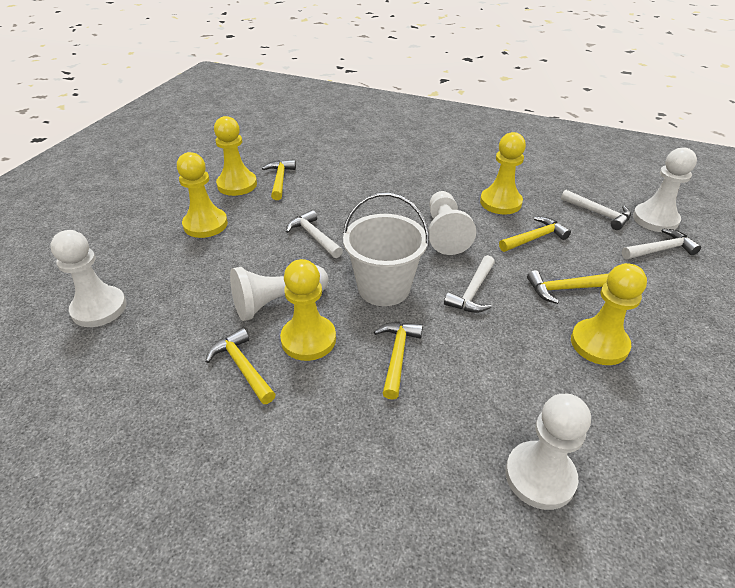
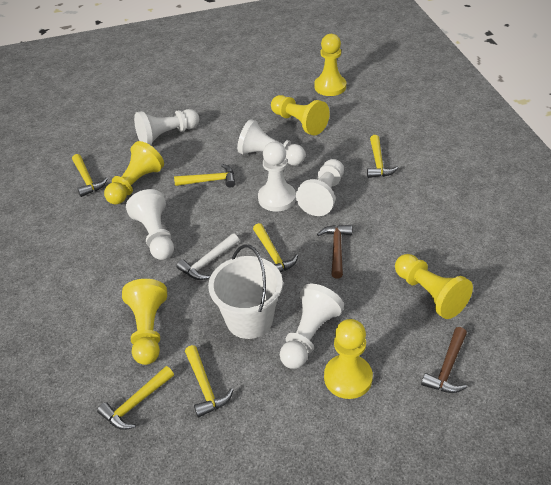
brown hammer: none = 0 -> [317,225,352,278] [421,327,467,393] = 2
white hammer: [286,210,343,258] [444,255,495,313] [561,190,631,230] [622,229,701,259] = 4 -> [177,233,239,280] = 1
white pawn: [51,230,127,327] [230,265,328,321] [428,191,476,255] [505,394,591,510] [633,147,697,232] = 5 -> [126,189,174,260] [134,109,199,145] [237,119,305,166] [258,142,296,212] [280,284,344,369] [296,159,344,216] = 6
yellow hammer: [205,328,276,404] [262,160,296,200] [374,322,423,400] [499,217,571,252] [527,270,609,304] = 5 -> [72,154,108,197] [97,366,174,430] [174,164,235,188] [185,345,233,418] [253,223,298,272] [367,135,399,178] = 6
yellow pawn: [177,152,228,238] [214,116,257,196] [280,259,336,361] [480,132,526,214] [571,263,647,365] = 5 -> [104,141,164,205] [122,279,167,365] [271,95,330,136] [314,34,346,96] [324,319,373,399] [395,254,473,319] = 6

